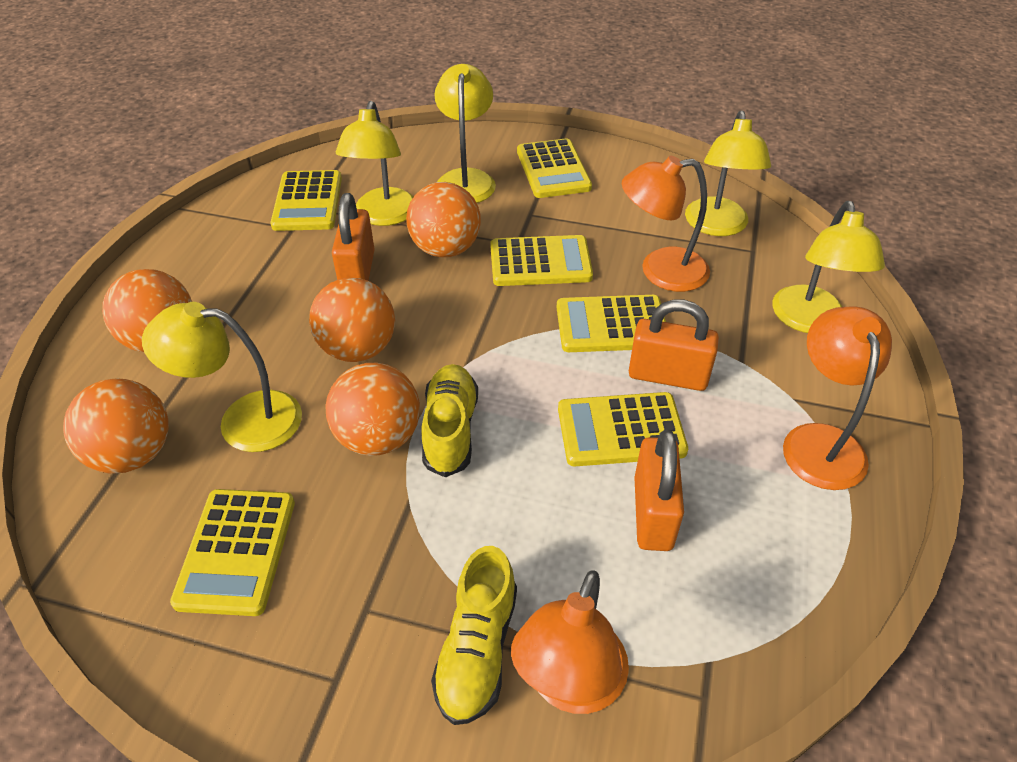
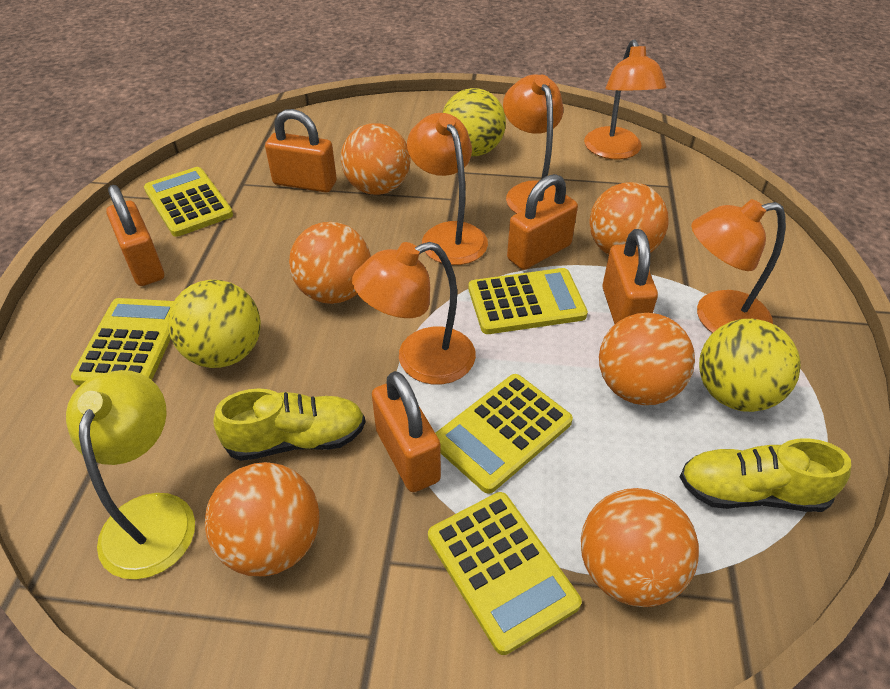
orange ball: [63,378,169,473] [102,269,192,352] [309,278,395,362] [325,363,420,456] [406,182,481,257] = 5 -> [205,462,319,576] [289,222,371,304] [341,123,410,195] [581,488,699,607] [589,182,668,255] [599,313,695,405] = 6
orange lamp: [511,570,629,714] [622,156,710,292] [783,306,892,490] = 3 -> [352,242,476,384] [407,113,488,265] [503,74,563,214] [584,39,666,159] [691,199,786,333] = 5
orange padlock: [332,193,375,281] [629,299,719,391] [634,430,684,551] = 3 -> [106,185,164,286] [265,109,337,192] [372,371,441,492] [507,174,578,270] [602,229,658,324] = 5
yellow ball: none = 0 -> [168,280,261,368] [442,88,506,156] [699,319,801,412] = 3
yellow calculator: [170,489,295,616] [270,170,342,231] [490,235,593,286] [517,138,592,198] [556,295,666,352] [558,392,688,466] = 6 -> [71,298,174,385] [144,167,233,237] [428,492,582,655] [436,374,573,494] [468,268,588,334] = 5
yellow lamp: [142,302,302,452] [336,101,414,226] [434,64,496,203] [685,110,771,236] [773,201,885,333] = 5 -> [66,370,195,579] = 1

